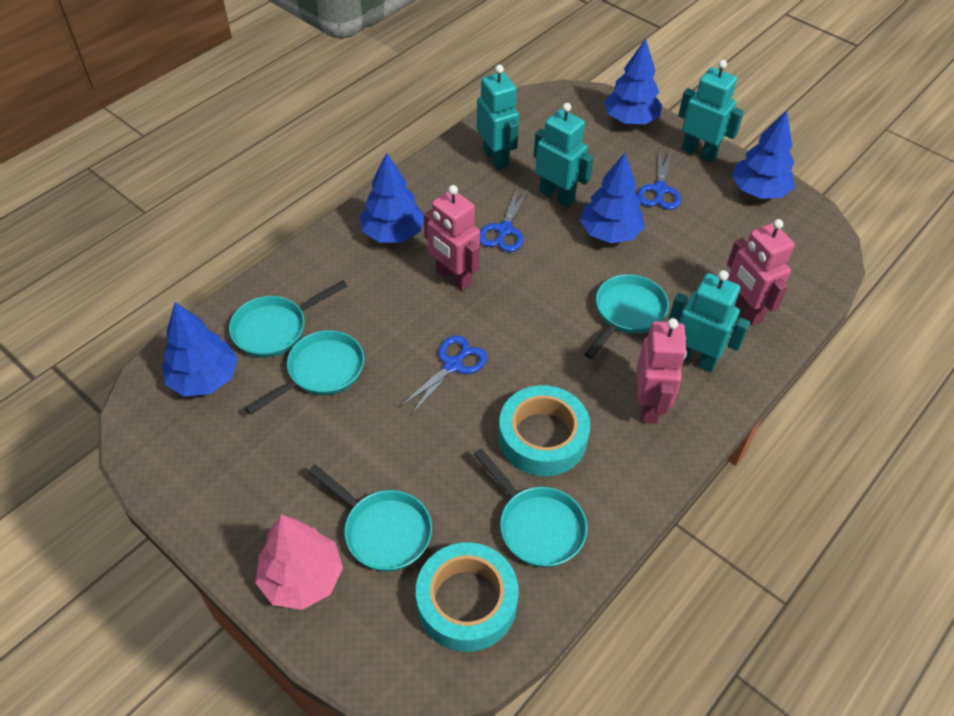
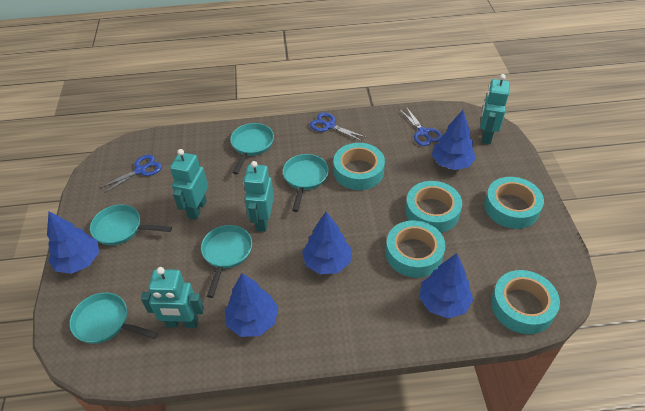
pink robot: [424,185,480,291] [637,318,687,424] [727,219,795,326] = 3 -> none = 0
pink tree: [255,515,343,610] = 1 -> none = 0
turquoise tape: [416,542,519,652] [499,385,590,476] = 2 -> [333,143,385,190] [386,220,445,278] [405,181,462,233] [484,177,544,229] [491,270,560,334] = 5

